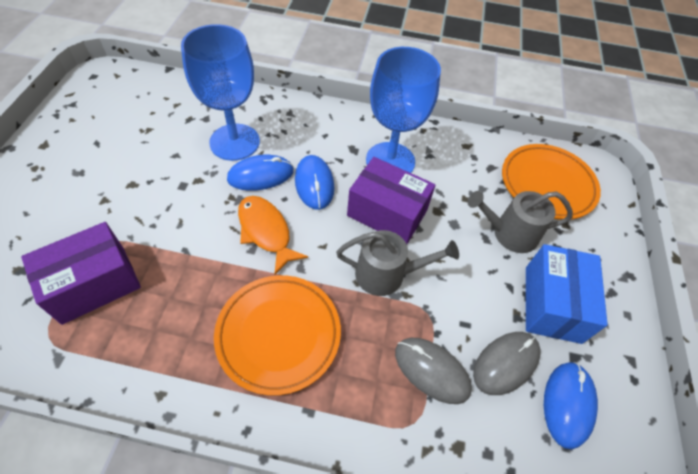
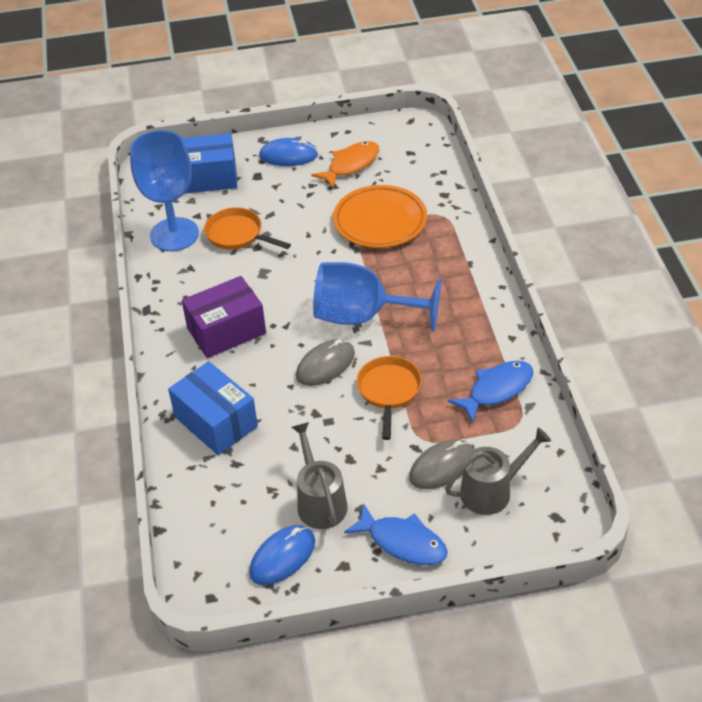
blue box: [526,244,608,344] = 1 -> [168,361,258,455] [183,133,237,194] = 2
blue fish: none = 0 -> [344,503,448,565] [448,361,533,423] = 2
blue mouse: [227,155,294,191] [295,155,335,210] [544,362,598,449] = 3 -> [249,525,315,585] [259,138,318,166] = 2
orange pan: none = 0 -> [204,207,291,250] [356,356,422,440] = 2
orange plate: [214,275,341,396] [502,144,601,220] = 2 -> [333,185,427,248] = 1
purple box: [21,222,141,325] [347,157,435,244] = 2 -> [182,276,266,358] = 1

